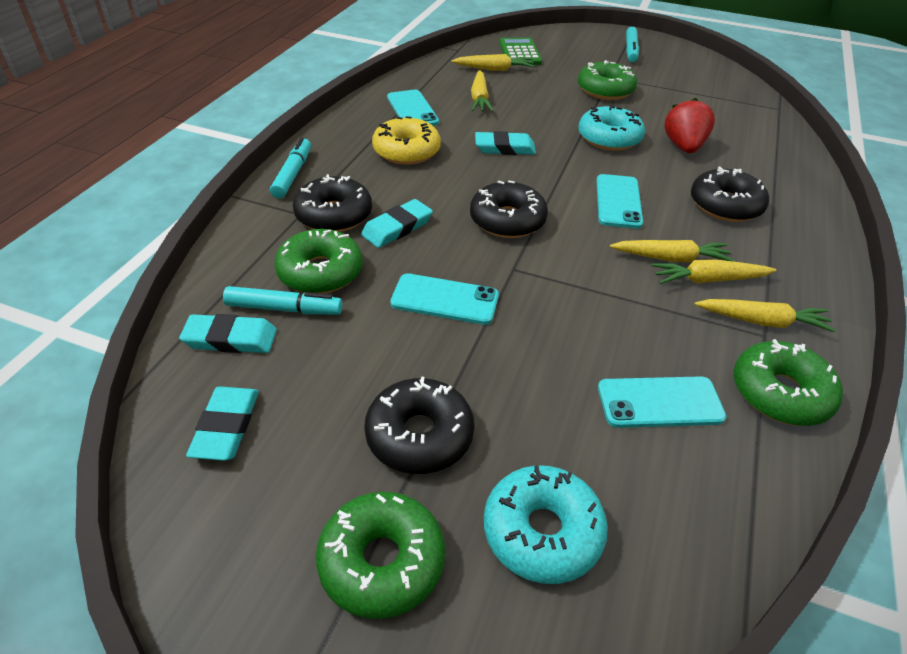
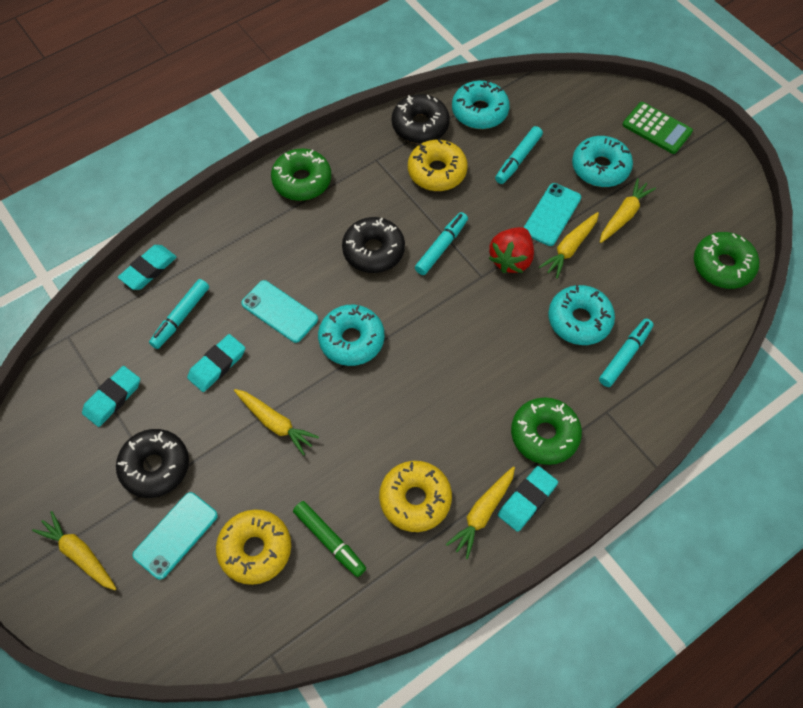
black donut: [293,174,372,232] [364,377,474,474] [470,180,548,238] [691,167,769,222] = 4 -> [116,429,189,498] [342,217,405,273] [392,94,450,144] = 3
green donut: [274,229,362,294] [316,491,445,619] [578,60,637,100] [734,339,843,426] = 4 -> [271,149,331,201] [511,397,582,465] [694,232,759,289] = 3
green marker: none = 0 -> [293,501,366,577] = 1
turquoise donut: [484,465,608,584] [578,105,645,151] = 2 -> [318,304,385,366] [452,80,510,129] [548,285,615,345] [572,136,633,187] = 4
turquoise marker: [223,286,342,315] [270,137,311,198] [626,27,639,62] = 3 -> [149,279,209,349] [415,212,468,275] [495,126,543,184] [599,319,654,387] = 4
turquoise phone: [387,89,439,126] [390,273,499,325] [596,174,643,229] [598,376,726,428] = 4 -> [133,492,218,580] [241,280,318,343] [523,183,581,246] = 3
yellow donut: [372,116,441,165] = 1 -> [216,509,291,585] [379,461,452,532] [408,139,468,191] = 3

